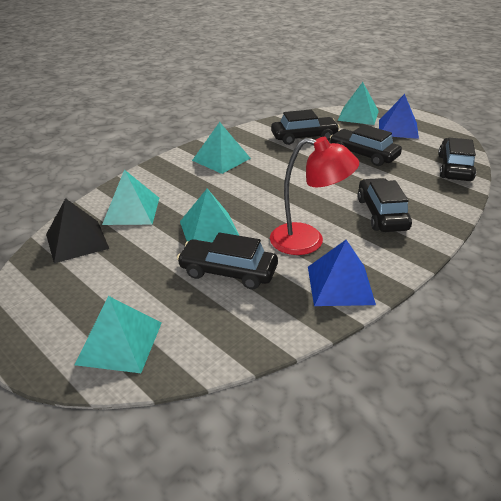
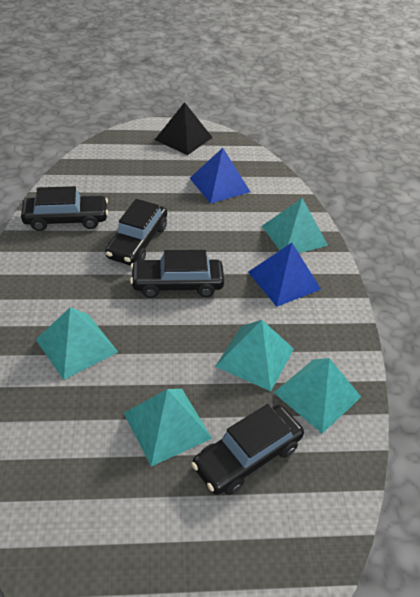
black car: [177,232,278,289] [271,109,340,145] [330,125,402,166] [357,178,412,232] [438,137,476,181] = 5 -> [21,186,108,231] [105,199,167,265] [130,250,224,298] [191,404,304,495] = 4
red lamp: [270,137,359,255] = 1 -> none = 0

